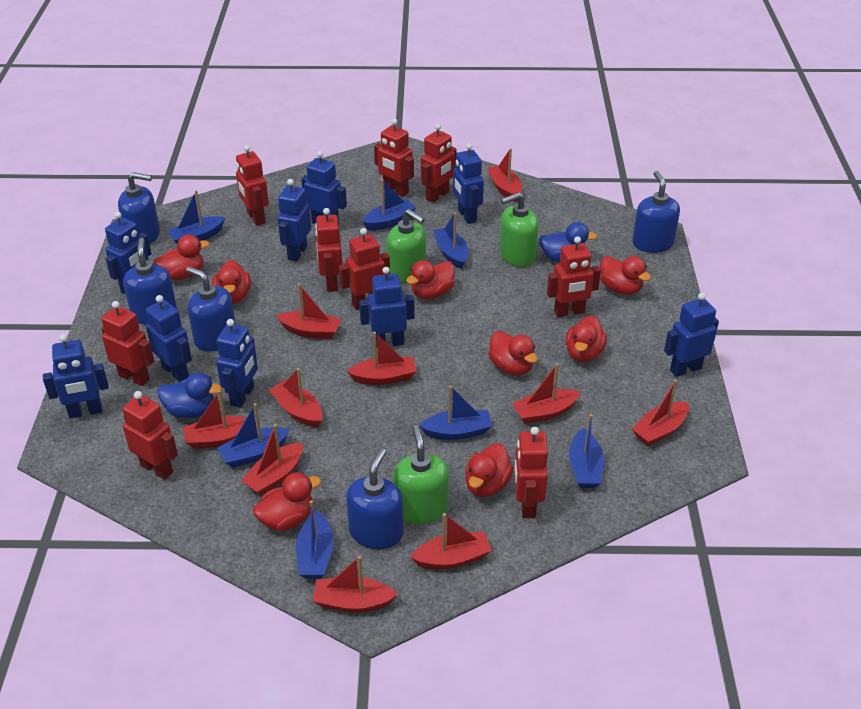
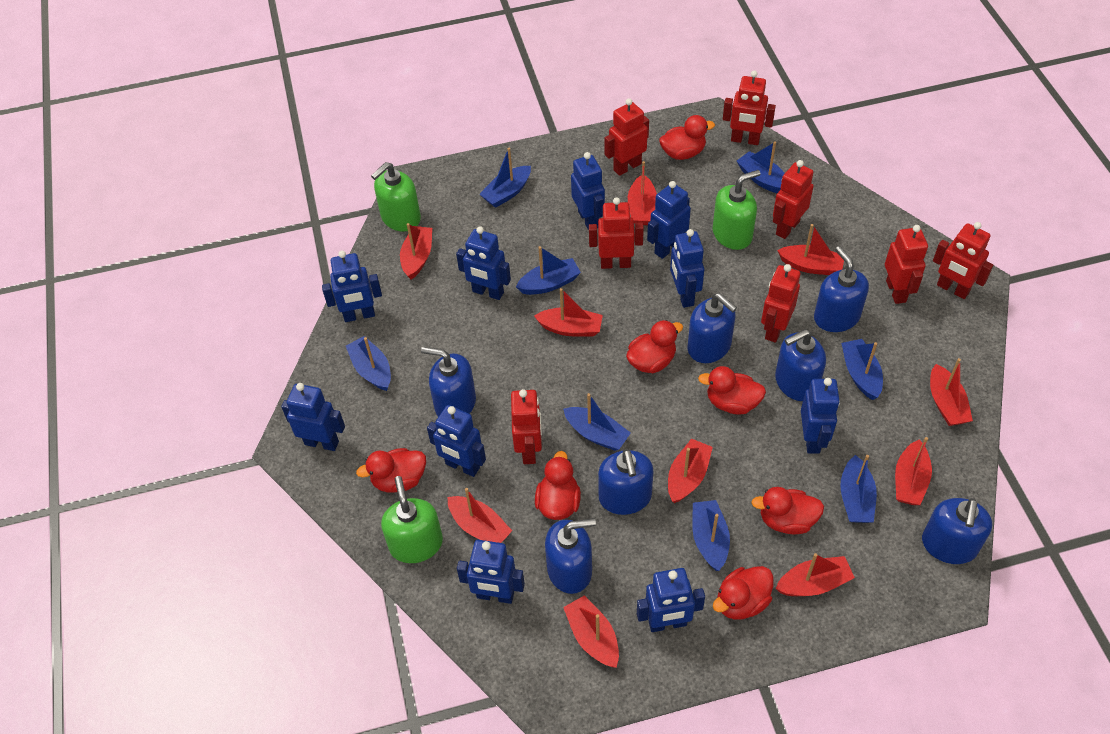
blue boat: [167,190,225,244] [217,403,290,468] [296,500,334,579] [362,179,416,230] [419,385,492,440] [433,212,468,269] [569,414,604,488] = 7 -> [346,336,391,391] [480,148,531,208] [516,246,581,295] [563,393,631,451] [692,500,730,571] [737,141,785,193] [840,455,877,523] [841,339,883,400] = 8
blue duck: [158,372,222,418] [539,222,597,263] = 2 -> none = 0
blue robot: [43,334,109,419] [105,212,152,294] [146,295,192,382] [216,319,258,408] [278,179,311,262] [302,151,347,226] [359,267,415,348] [453,143,484,224] [664,293,719,377] = 9 -> [281,383,345,451] [322,251,382,322] [427,405,486,477] [456,226,511,300] [457,540,525,604] [571,152,605,230] [637,568,705,632] [647,181,691,259] [670,229,704,308] [801,378,840,454] = 10
blue soap dispenser: [118,172,160,244] [123,238,177,325] [186,267,236,352] [346,449,404,549] [632,171,680,253] = 5 -> [421,347,476,417] [545,518,596,594] [598,449,653,515] [687,293,737,363] [775,329,826,401] [814,246,869,332] [922,498,992,564] = 7
red duck: [153,234,209,280] [212,260,251,304] [253,472,321,531] [406,260,455,299] [465,443,514,497] [488,331,538,375] [566,315,607,362] [600,256,651,295] = 8 -> [356,448,426,492] [535,451,581,520] [626,320,683,373] [659,115,715,160] [698,366,766,415] [713,566,774,620] [751,487,824,534] = 7
red robot: [101,301,154,386] [122,391,178,480] [236,145,269,226] [315,208,342,292] [339,228,390,310] [374,119,414,197] [421,124,457,203] [514,427,548,518] [547,236,601,317] = 9 -> [511,389,542,464] [589,197,644,269] [604,98,649,176] [723,71,776,145] [761,264,801,343] [773,160,814,239] [885,225,928,304] [933,222,993,299] = 8

